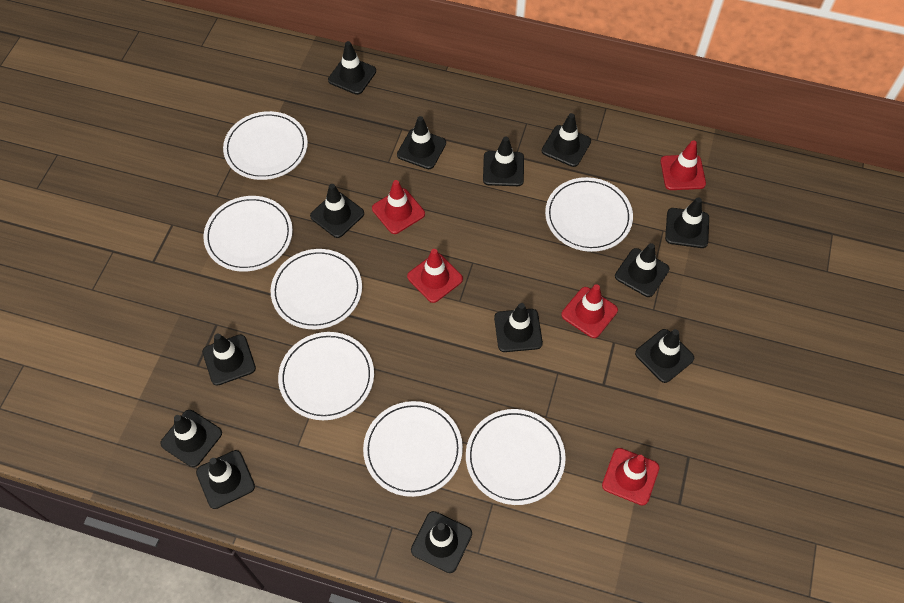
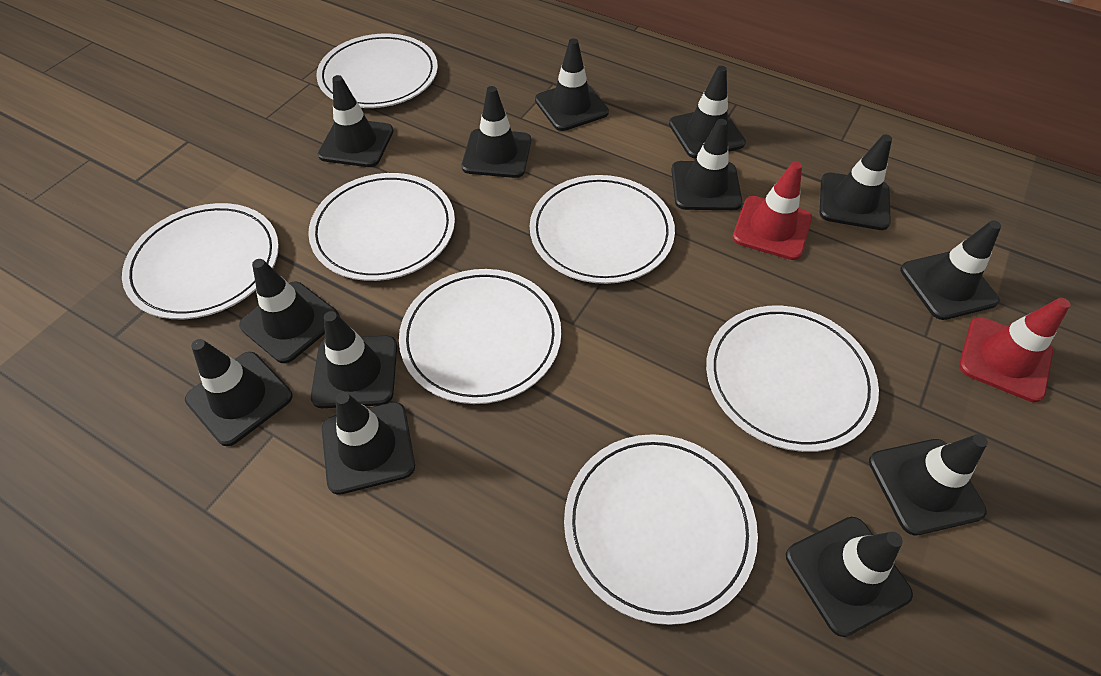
red traffic cone: [372,180,425,234] [407,249,463,303] [561,284,618,338] [602,448,659,506] [661,140,706,190] = 5 -> [733,161,812,260] [959,298,1070,403] = 2

